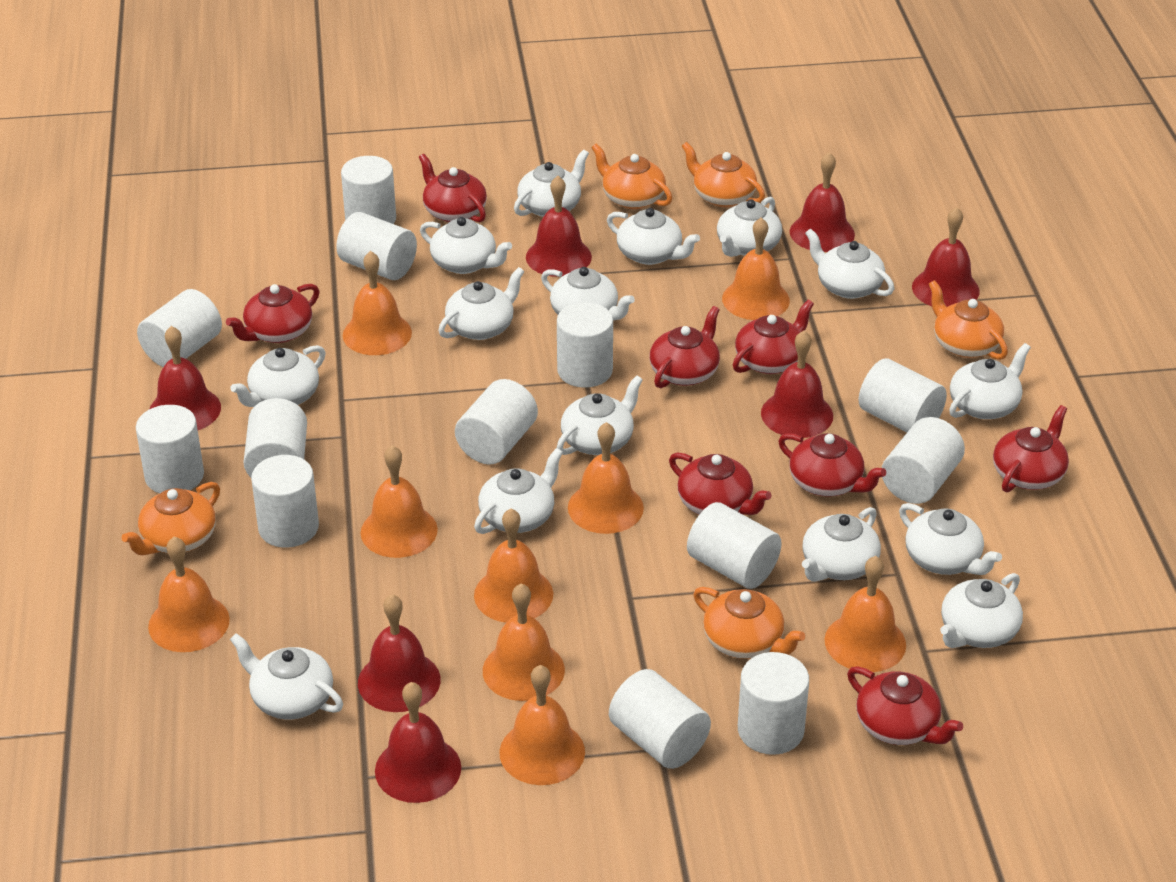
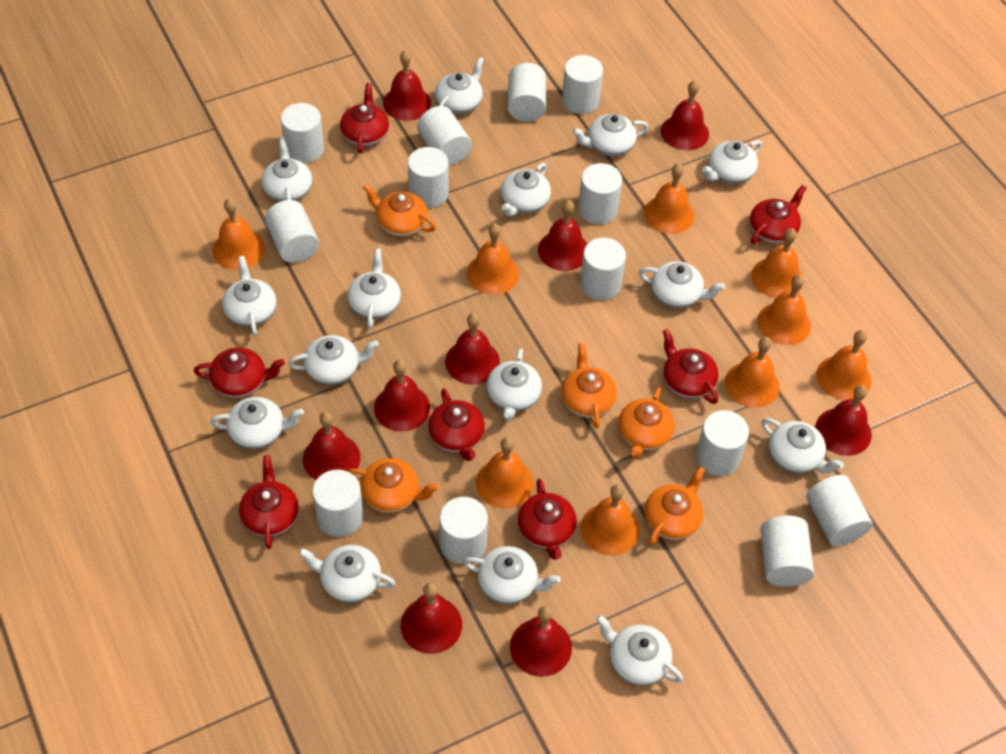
red bell: [149,326,221,430] [358,594,441,712] [375,682,461,803] [526,176,592,277] [761,330,833,438] [790,152,855,252] [912,207,980,307] = 7 -> [303,412,360,480] [374,360,430,432] [383,50,431,121] [401,583,462,654] [445,313,500,385] [510,606,572,677] [538,200,587,271] [661,80,709,151] [815,385,872,456] = 9
red teapot: [226,284,319,343] [419,154,487,222] [650,306,720,388] [669,453,771,515] [733,300,814,374] [778,433,886,497] [847,666,963,745] [993,405,1069,492] = 8 -> [194,347,285,398] [239,455,299,549] [340,83,389,154] [428,388,485,461] [518,479,577,560] [662,329,719,404] [750,185,806,244] = 7

